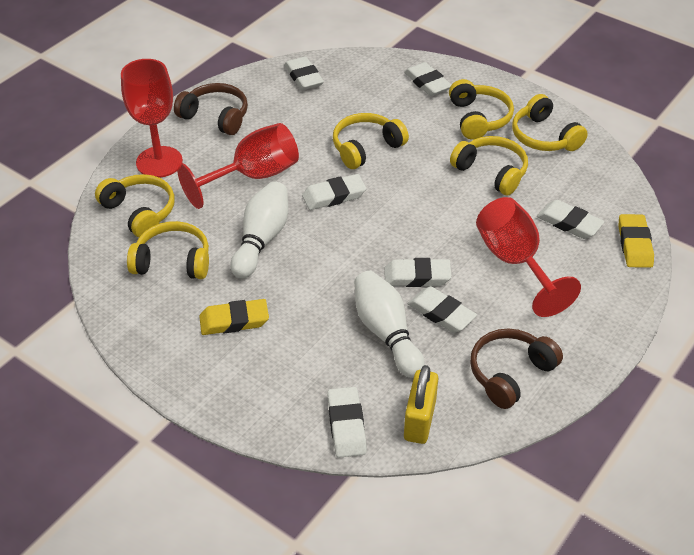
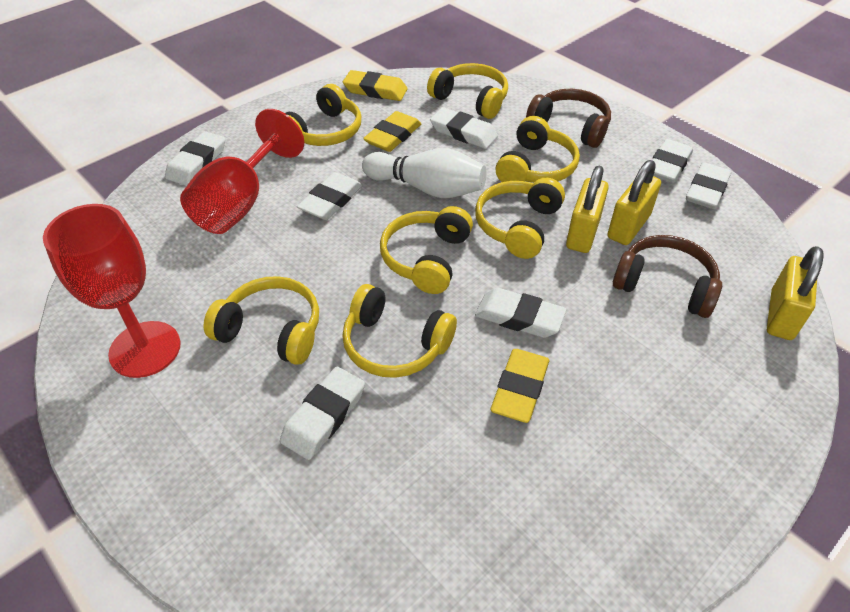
red goblet: [121,59,183,178] [177,123,299,209] [476,197,581,317] = 3 -> [43,204,181,378] [180,109,304,234] = 2
white bowling pin: [230,181,288,279] [354,271,425,378] = 2 -> [362,148,486,198] = 1
yellow eraser: [199,299,269,335] [618,214,654,268] = 2 -> [343,70,408,101] [363,111,421,152] [491,349,549,423] = 3
yellow headphones: [95,174,175,238] [127,221,209,279] [333,113,409,169] [449,79,514,140] [450,136,528,195] [512,94,588,151] = 6 -> [204,276,319,365] [285,84,361,146] [342,284,457,378] [380,206,473,294] [427,63,508,119] [475,178,565,259] [495,116,580,183] = 7
yellow padlock: [404,365,438,444] = 1 -> [566,166,609,253] [607,160,661,245] [767,246,824,340] = 3

